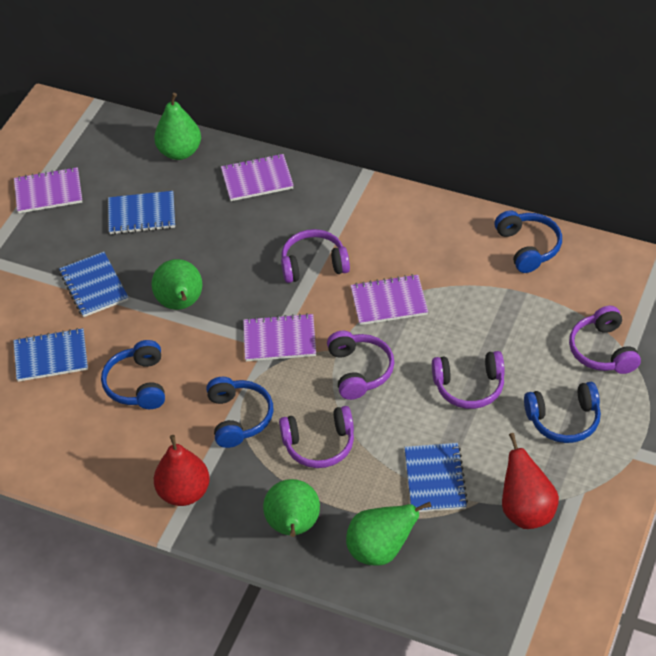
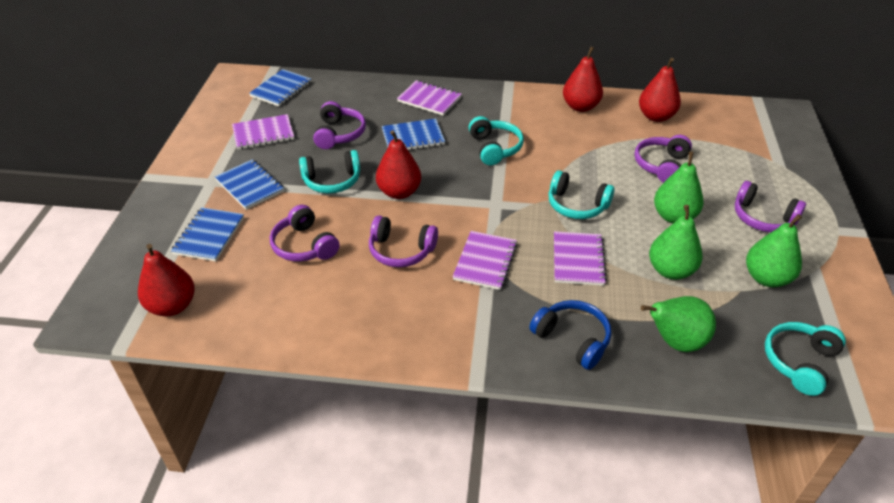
blue headphones: [101,340,165,409] [206,377,273,448] [494,210,562,273] [524,382,601,443] = 4 -> [529,300,611,370] = 1
red pear: [154,435,210,506] [502,433,559,529] = 2 -> [138,244,195,316] [376,130,421,199] [563,47,603,112] [639,58,681,122] = 4
turquoise headphones: none = 0 -> [299,150,360,194] [468,116,524,165] [548,170,615,219] [765,322,846,396] = 4

